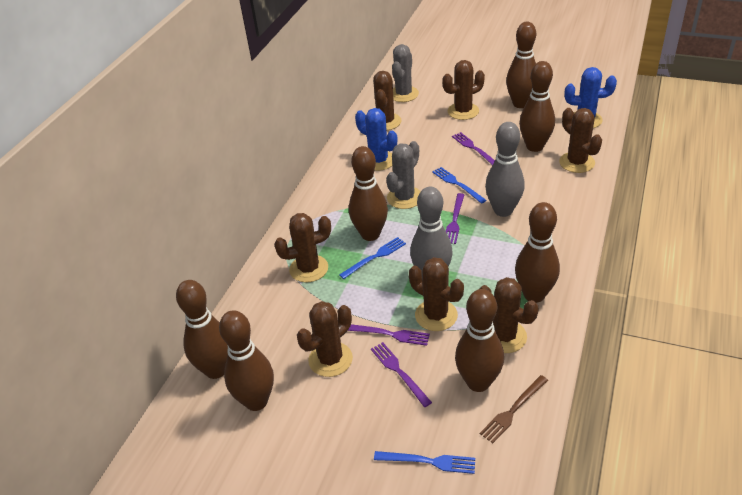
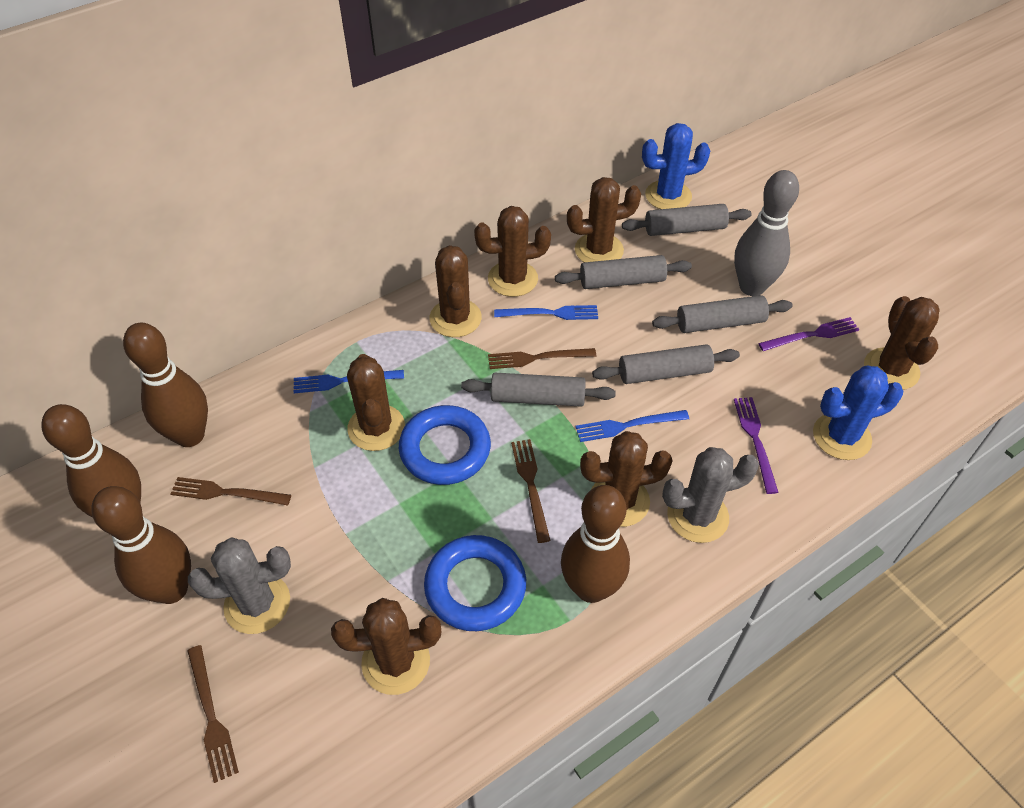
blue ring: none = 0 -> [399,405,491,485] [424,535,526,631] = 2
brown bowling pin: [176,280,228,379] [219,310,274,411] [349,146,388,241] [455,289,504,392] [506,22,536,108] [515,202,560,303] [519,61,555,152] = 7 -> [41,404,141,517] [91,486,191,604] [123,322,208,447] [561,485,630,603] = 4
brown fork: [480,375,548,443] = 1 -> [170,477,291,506] [188,645,239,783] [488,348,596,369] [511,439,551,543] = 4
grey bowling pin: [410,187,453,279] [485,122,525,217] = 2 -> [734,170,799,296] = 1
grey rolling pin: none = 0 -> [461,373,616,407] [555,255,692,289] [592,344,740,384] [622,204,752,236] [652,295,793,333] = 5
purple fork: [348,324,430,346] [371,342,432,407] [446,193,464,244] [452,132,495,165] = 4 -> [734,397,779,494] [758,317,860,351] = 2

